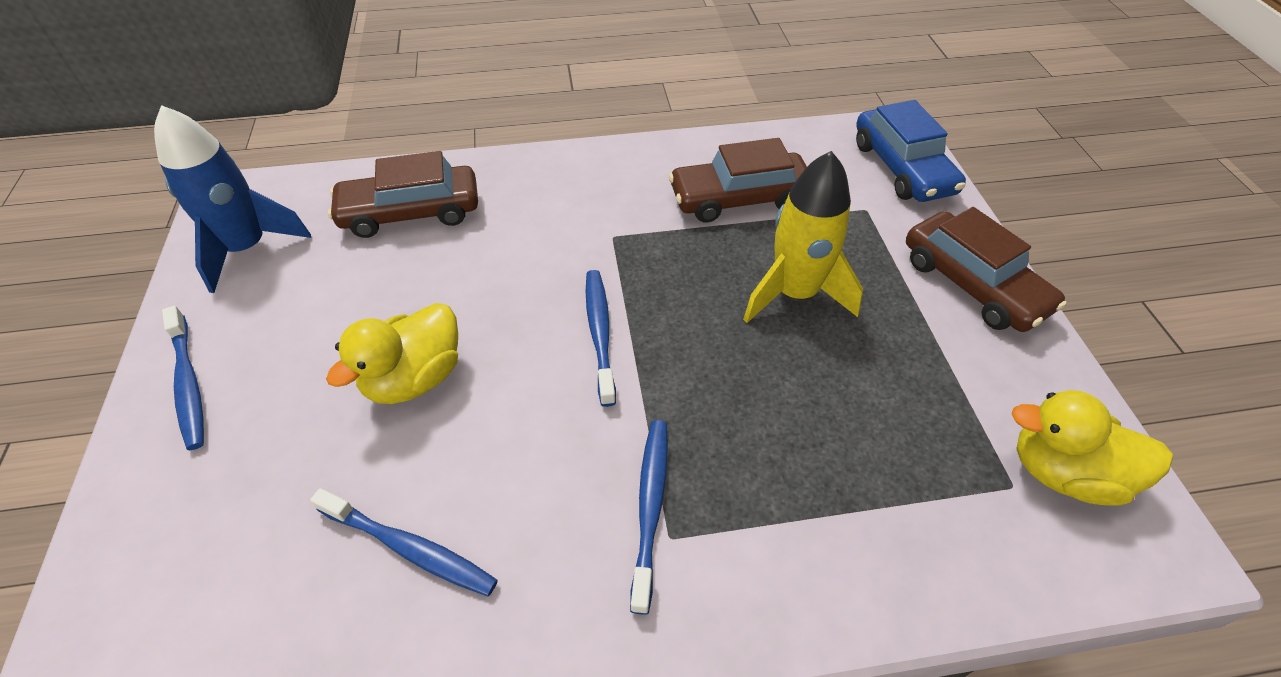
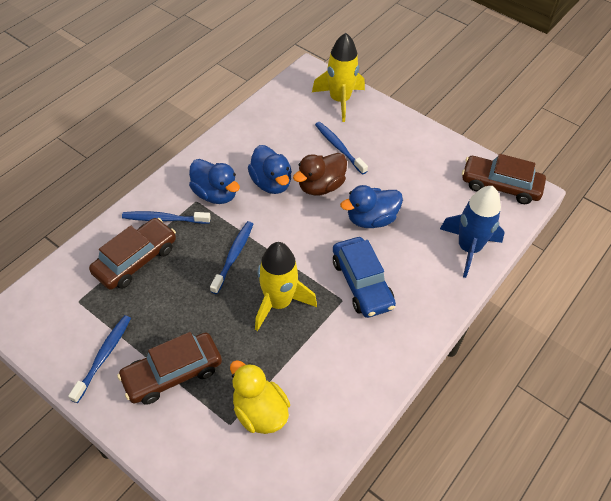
blue duck: none = 0 -> [189,159,240,204] [248,145,292,194] [340,185,403,228] = 3
brown duck: none = 0 -> [293,153,347,196] = 1
yellow duck: [326,303,458,404] [1011,390,1173,506] = 2 -> [230,360,290,434] = 1
yellow rocket: [743,151,863,323] = 1 -> [255,242,317,331] [312,33,365,122] = 2

